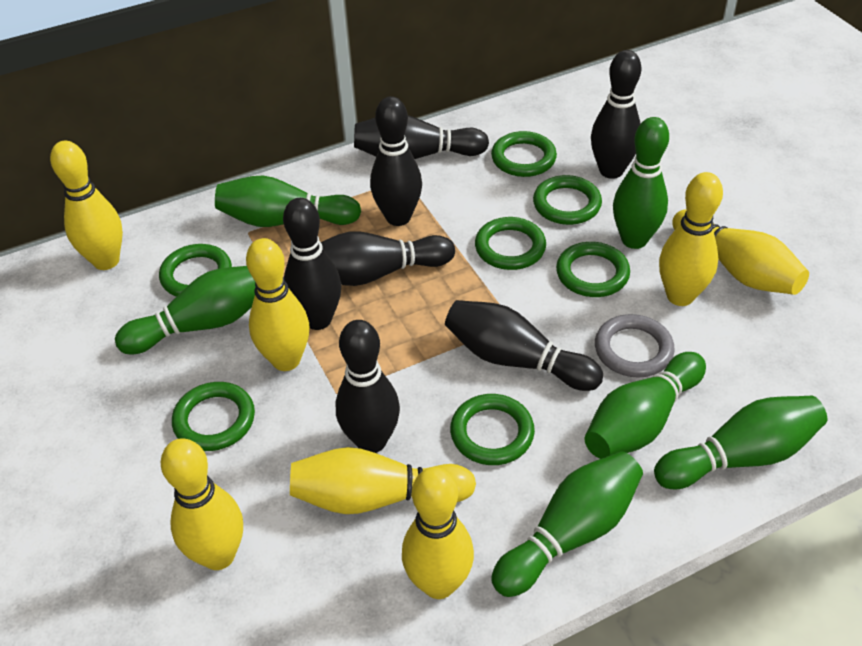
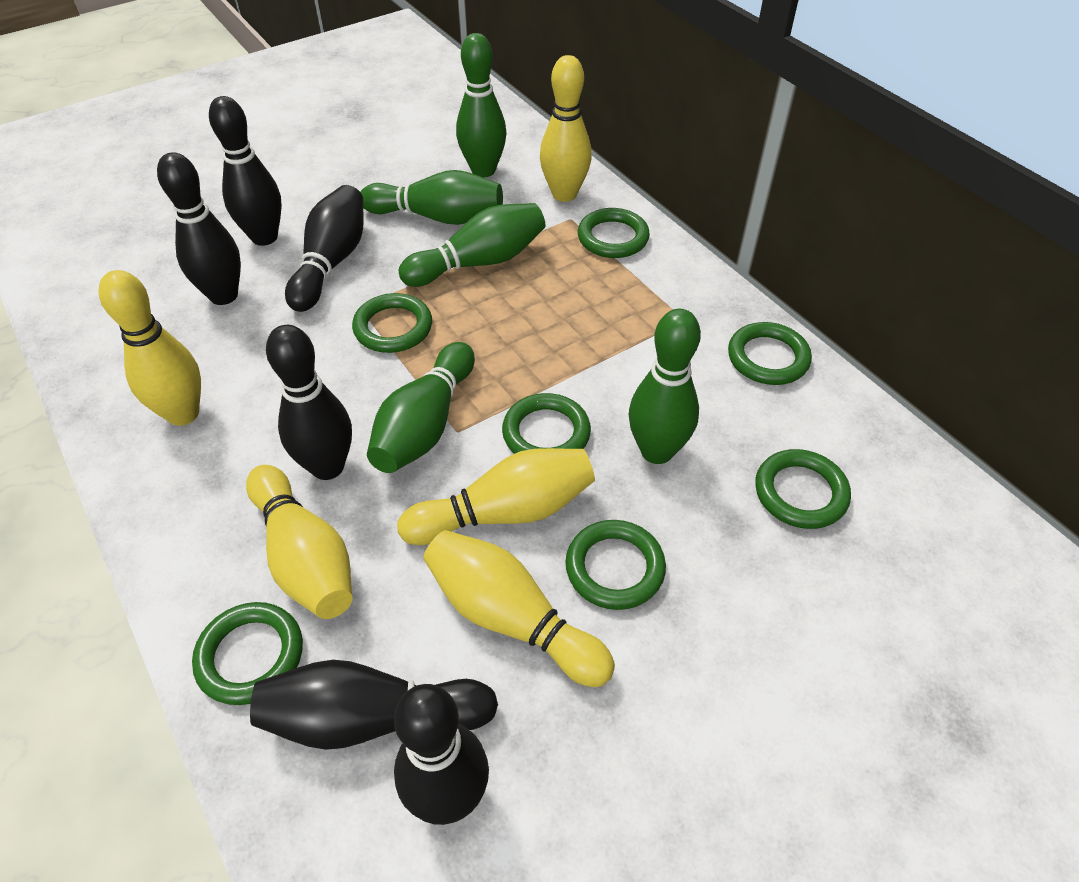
black bowling pin: [283,198,341,330] [321,232,455,286] [336,320,400,453] [354,115,489,159] [370,96,422,226] [445,300,603,391] [591,50,641,179] = 7 -> [157,152,241,305] [209,96,282,246] [250,660,498,750] [266,325,352,480] [285,185,364,312] [394,684,489,825] = 6
green bowling pin: [115,266,256,354] [215,175,361,227] [491,451,643,597] [585,352,706,459] [613,117,669,249] [654,396,827,490] = 6 -> [361,170,503,225] [367,342,475,473] [399,203,546,287] [456,33,507,178] [629,309,701,464] = 5
grey ring: [595,314,675,378] = 1 -> none = 0
yellow bowling pin: [50,141,123,270] [161,438,243,570] [246,238,309,371] [290,447,476,514] [402,467,474,599] [659,172,723,306] [672,209,809,295] = 7 -> [98,270,201,426] [246,465,352,619] [397,448,595,545] [423,530,615,687] [540,55,591,202] = 5

